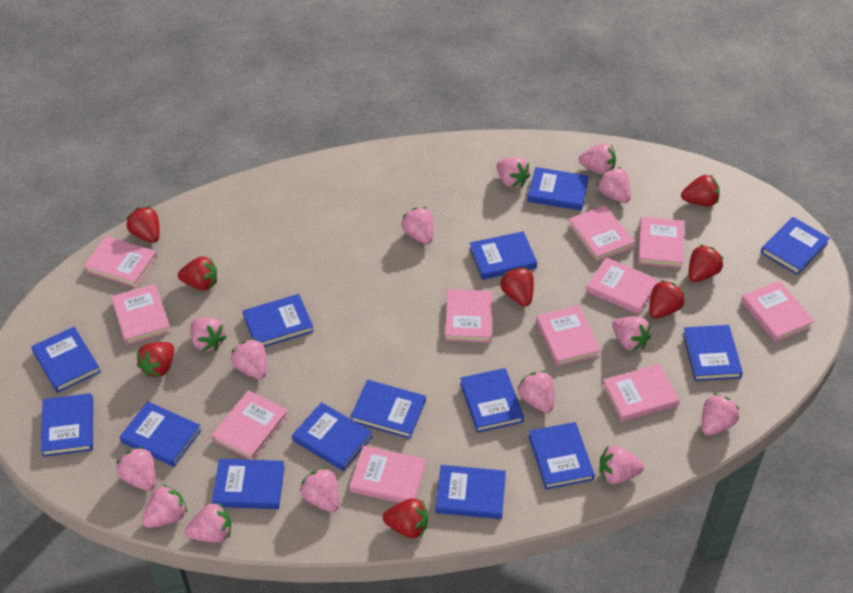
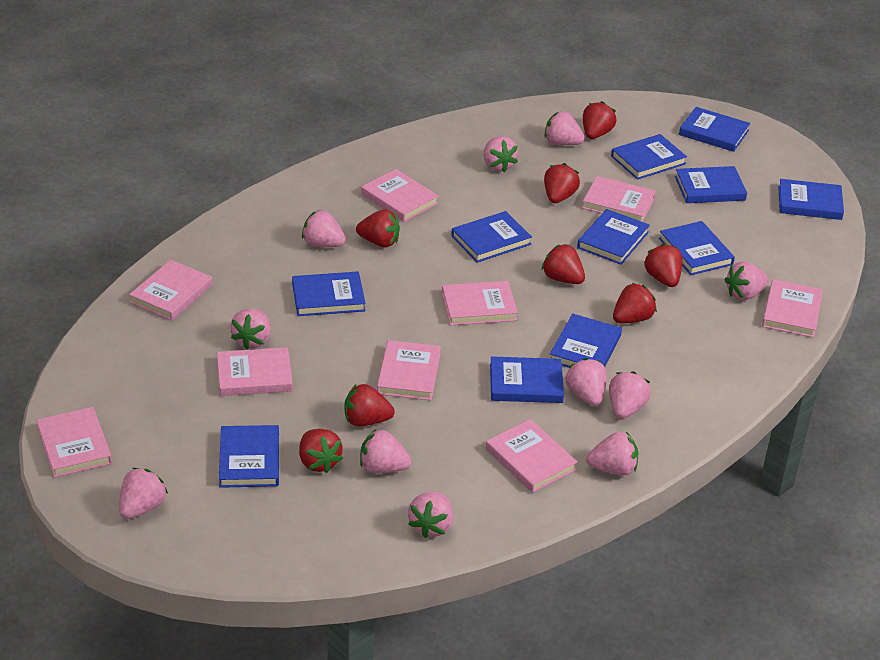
blue book: [31,327,101,393] [41,393,93,457] [120,401,201,467] [212,459,285,509] [243,294,314,347] [292,402,372,471] [350,380,426,439] [436,465,506,519] [460,368,524,433] [469,231,537,280] [528,167,589,211] [528,422,595,490] [683,325,743,381] [761,217,830,275] = 14 -> [219,425,279,488] [292,272,366,316] [451,211,532,263] [490,356,564,403] [550,314,622,368] [577,209,650,265] [611,134,687,180] [659,221,735,275] [675,166,747,203] [679,107,750,152] [778,179,844,220] = 11
pink book: [84,236,157,288] [111,284,171,345] [211,390,288,460] [349,446,426,503] [445,289,493,343] [536,305,601,366] [568,205,635,262] [586,257,659,315] [602,364,680,422] [638,217,684,268] [741,280,815,342] = 11 -> [37,407,112,478] [129,260,212,321] [217,347,293,396] [361,169,439,222] [377,340,441,400] [442,281,518,325] [486,419,578,493] [582,176,656,222] [762,279,823,338] = 9
pink strawberry: [116,447,156,491] [142,484,187,528] [185,502,231,543] [190,317,227,352] [231,338,267,379] [300,467,339,512] [401,207,434,244] [496,157,531,188] [517,371,554,413] [579,143,616,175] [597,167,631,203] [599,446,644,484] [612,316,651,351] [702,393,740,436] = 14 -> [119,468,168,519] [230,309,271,350] [302,210,346,247] [360,429,412,473] [408,492,453,538] [484,136,518,172] [545,111,585,145] [565,358,607,406] [586,432,638,475] [609,371,651,419] [725,261,769,300] = 11

